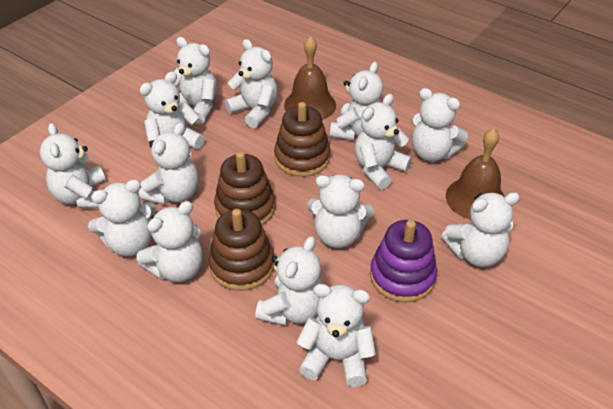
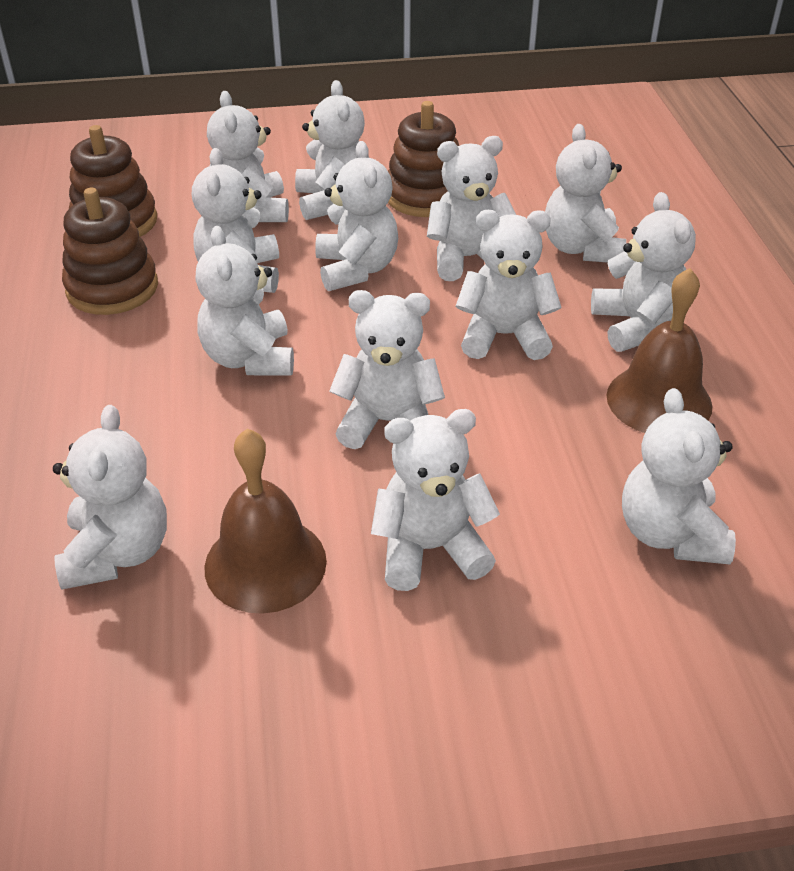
purple stacking toy: [370,220,437,303] = 1 -> none = 0
white teddy bear: [40,123,105,208] [88,180,156,256] [136,201,203,282] [139,122,199,205] [140,71,205,149] [174,37,217,124] [225,39,277,128] [255,236,323,326] [297,284,376,387] [307,175,374,248] [330,62,383,140] [355,94,412,190] [412,88,468,162] [441,192,520,267] = 14 -> [53,405,167,590] [192,148,279,293] [195,226,294,376] [207,91,289,222] [295,80,365,220] [315,141,398,291] [329,290,445,449] [371,409,500,591] [427,136,516,281] [455,210,562,360] [545,124,626,263] [591,192,696,352] [622,388,736,564] = 13

